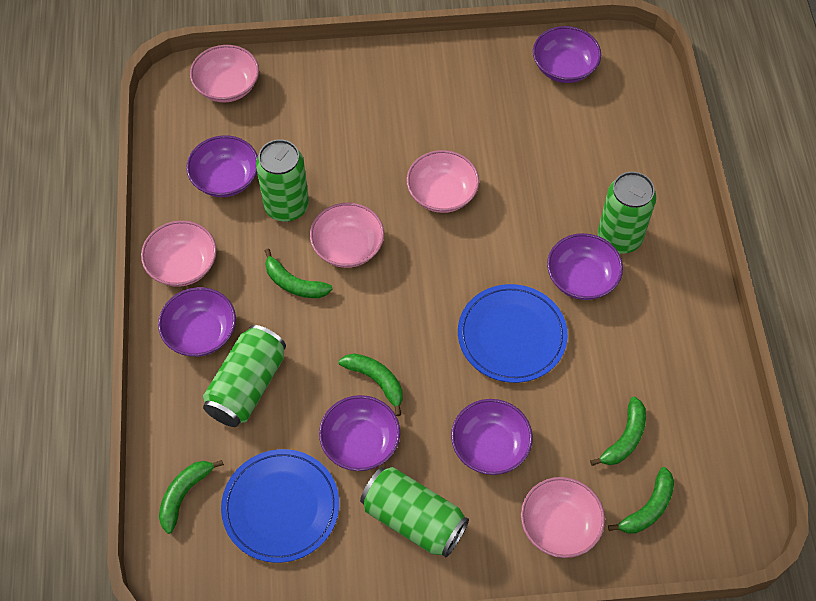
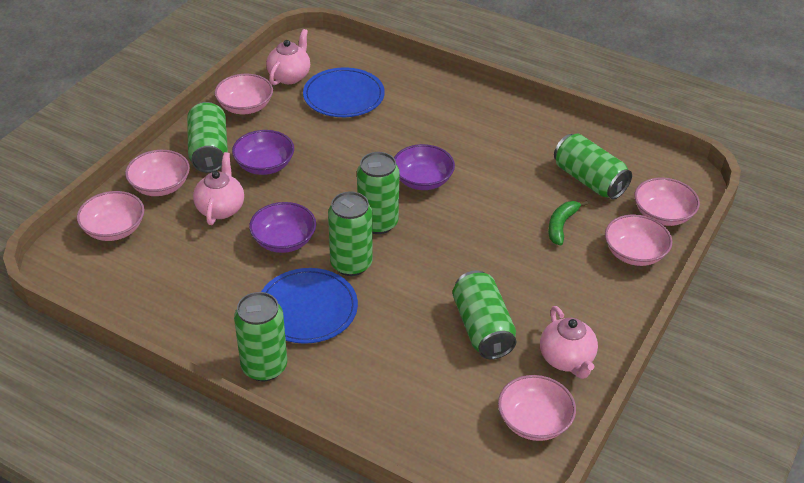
green banana: [159,460,224,534] [265,249,332,298] [339,353,403,416] [590,397,646,466] [608,467,674,533] = 5 -> [548,200,588,246] = 1
green can: [203,325,286,427] [256,139,309,222] [360,467,469,558] [598,172,656,254] = 4 -> [187,102,228,173] [234,292,287,381] [328,191,373,276] [357,152,399,234] [452,271,516,359] [554,134,632,199] = 6
pink bowl: [141,221,217,287] [190,45,259,103] [310,203,384,268] [406,150,479,213] [521,477,605,558] = 5 -> [77,191,144,241] [125,150,190,196] [215,74,273,114] [498,375,576,441] [605,214,673,266] [634,178,700,226] = 6
pink teapot: none = 0 -> [193,152,244,225] [266,29,310,85] [540,306,598,379] = 3
purple bowl: [158,287,236,357] [186,135,258,197] [319,395,400,471] [451,399,533,475] [533,26,601,83] [547,233,623,300] = 6 -> [232,130,294,175] [249,202,316,253] [394,144,455,190] = 3

